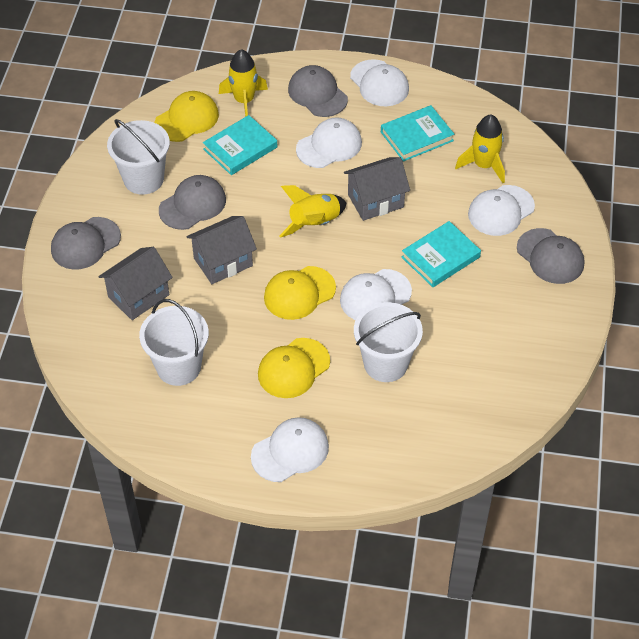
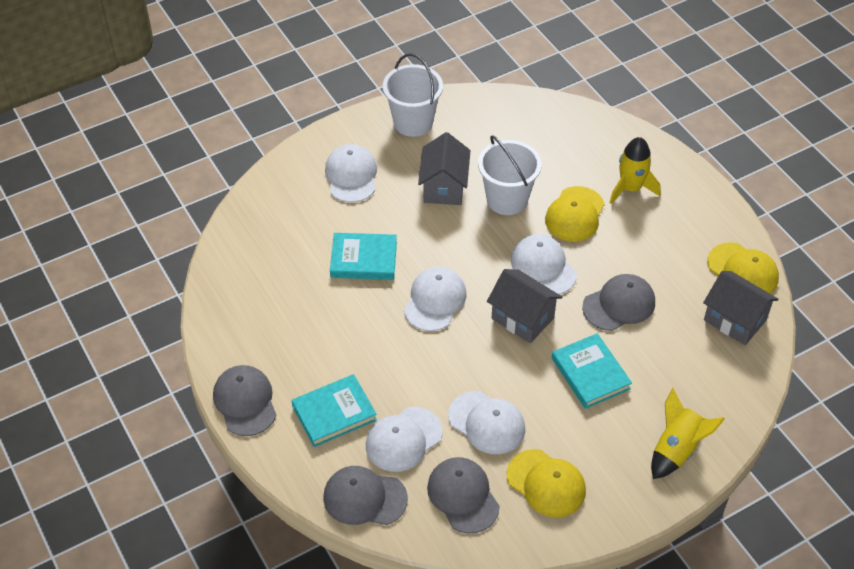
white bucket: [107,119,170,195] [139,299,209,386] [354,302,423,382] = 3 -> [383,53,443,137] [478,135,542,215] = 2
yellow rocket: [219,49,268,117] [279,185,346,238] [455,115,505,183] = 3 -> [609,137,660,204] [651,388,725,479] = 2

